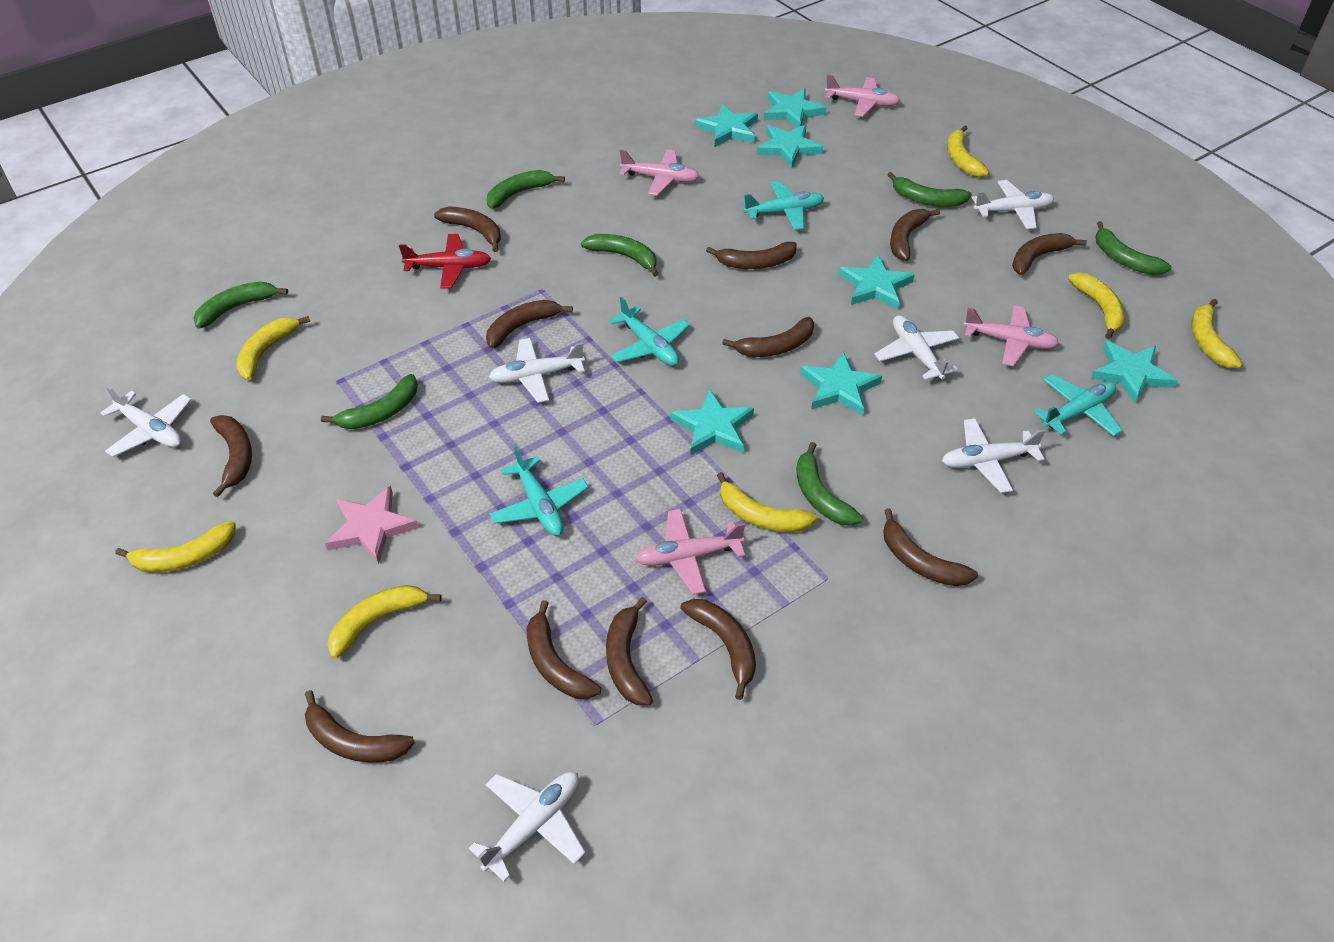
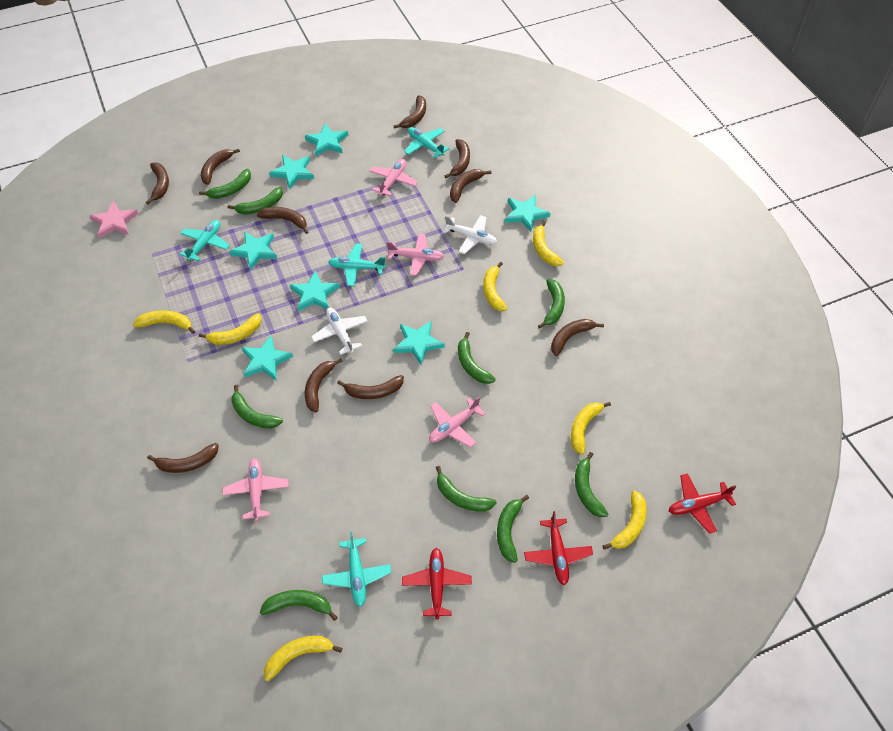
brown banana: [210,415,252,497] [305,690,415,762] [434,206,501,252] [486,300,573,349] [527,600,601,699] [606,597,653,705] [680,599,756,700] [706,242,797,269] [722,317,814,357] [883,508,978,586] [890,209,940,261] [1012,233,1087,275] = 12 -> [146,163,169,204] [147,443,219,473] [201,149,240,185] [257,207,308,234] [305,358,342,413] [337,375,404,399] [394,95,426,129] [445,139,470,178] [450,169,492,203] [551,319,604,356] = 10
green banana: [194,282,288,329] [321,374,418,429] [487,170,565,209] [581,234,658,277] [797,442,863,526] [887,172,972,207] [1095,221,1172,275] = 7 -> [199,169,251,199] [228,187,283,214] [231,385,283,429] [260,590,338,621] [436,466,497,512] [458,332,496,384] [497,495,529,563] [538,279,565,329] [575,452,608,517] = 9
red plane: [399,234,491,289] = 1 -> [402,548,472,619] [524,511,593,585] [669,473,736,534] = 3
white plane: [101,385,192,457] [469,772,585,882] [489,338,585,403] [875,315,959,380] [942,418,1046,493] [972,180,1054,229] = 6 -> [311,308,368,355] [443,215,497,254] = 2

